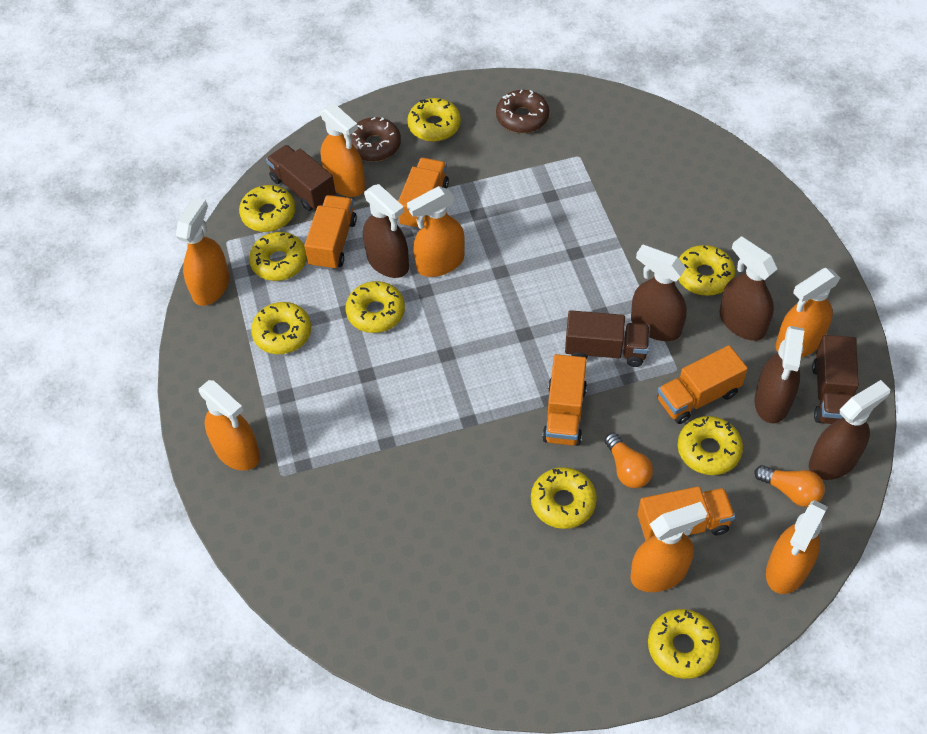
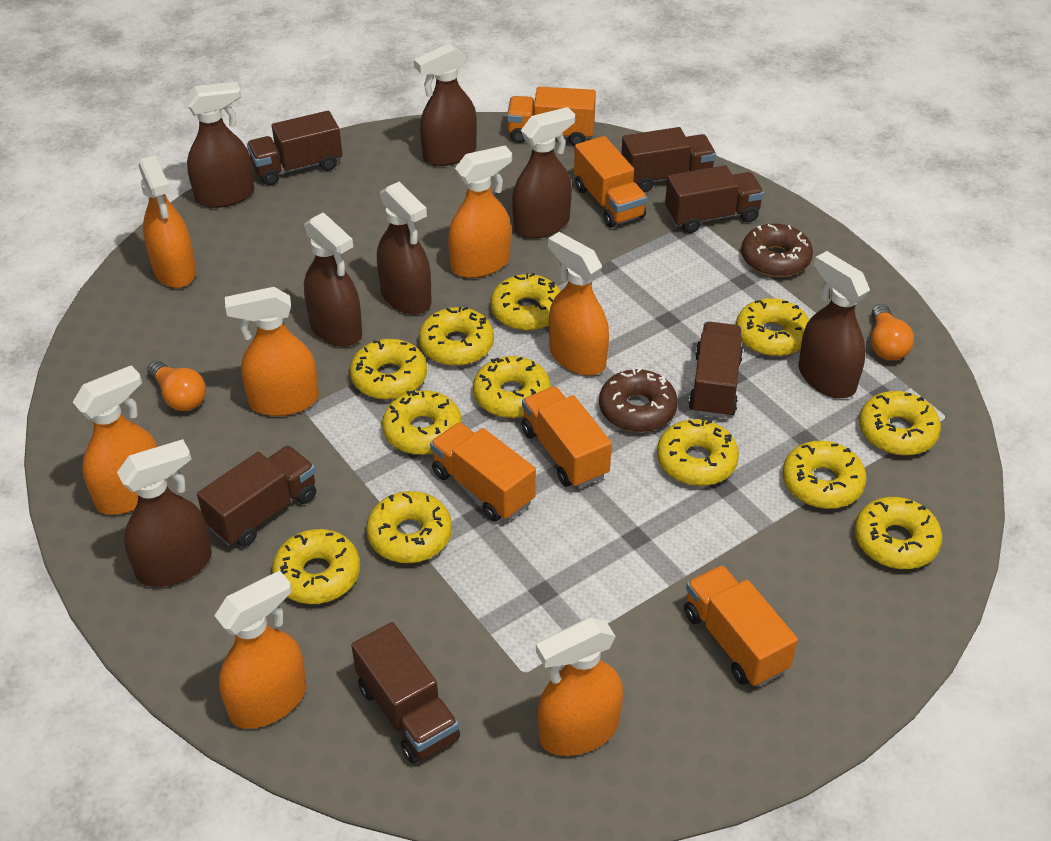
brown spray bottle: [363,184,409,278] [631,244,687,341] [720,236,778,341] [754,326,804,423] [809,380,890,480] = 5 -> [117,439,212,587] [185,82,255,208] [304,212,362,347] [377,181,432,315] [414,43,477,166] [512,107,575,239] [799,251,870,398] = 7
brown truck: [266,145,336,211] [565,310,650,367] [812,335,859,424] = 3 -> [197,445,316,547] [247,111,342,185] [351,622,460,764] [621,127,716,192] [665,165,764,233] [689,322,743,418] = 6
yellow donut: [239,185,296,232] [249,232,307,281] [251,302,311,354] [345,281,405,333] [407,98,461,142] [531,467,597,529] [648,609,720,679] [678,245,735,296] [678,416,743,475] = 9 -> [272,529,360,604] [350,339,427,400] [366,491,452,563] [382,390,462,455] [419,307,494,366] [473,356,551,418] [491,273,561,331] [657,419,739,486] [736,298,809,356] [782,441,867,509] [854,497,942,569] [859,391,941,456] = 12

